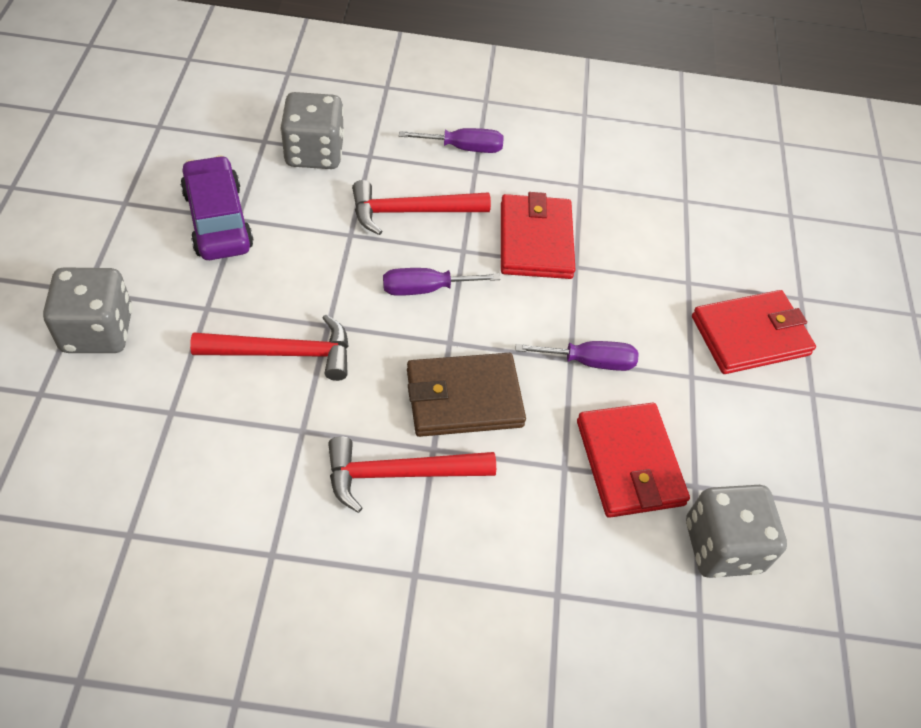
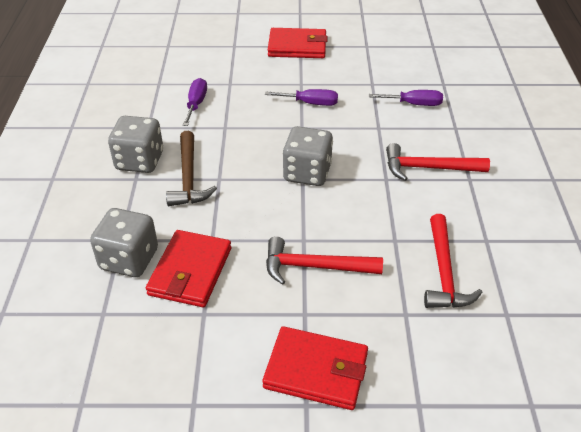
brown hammer: none = 0 -> [166,131,217,206] = 1
brown wallet: [407,353,526,437] = 1 -> none = 0
purple car: [180,155,253,260] = 1 -> none = 0

